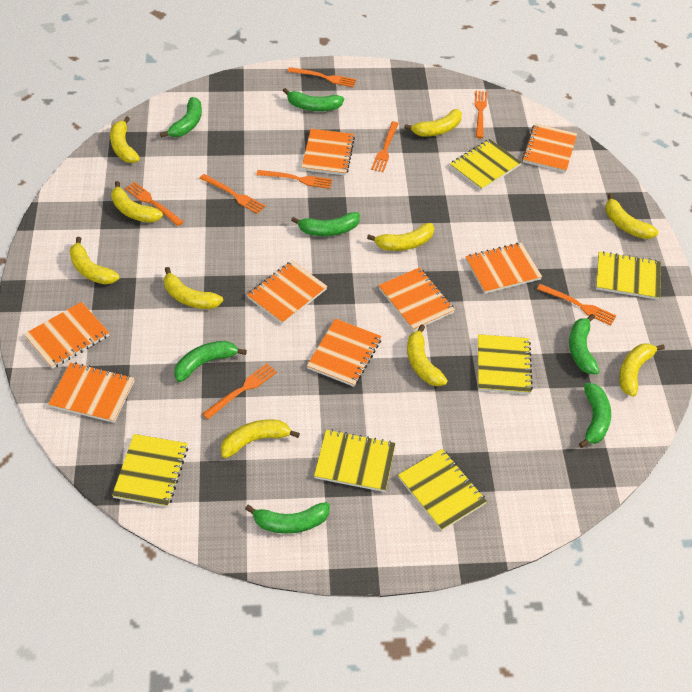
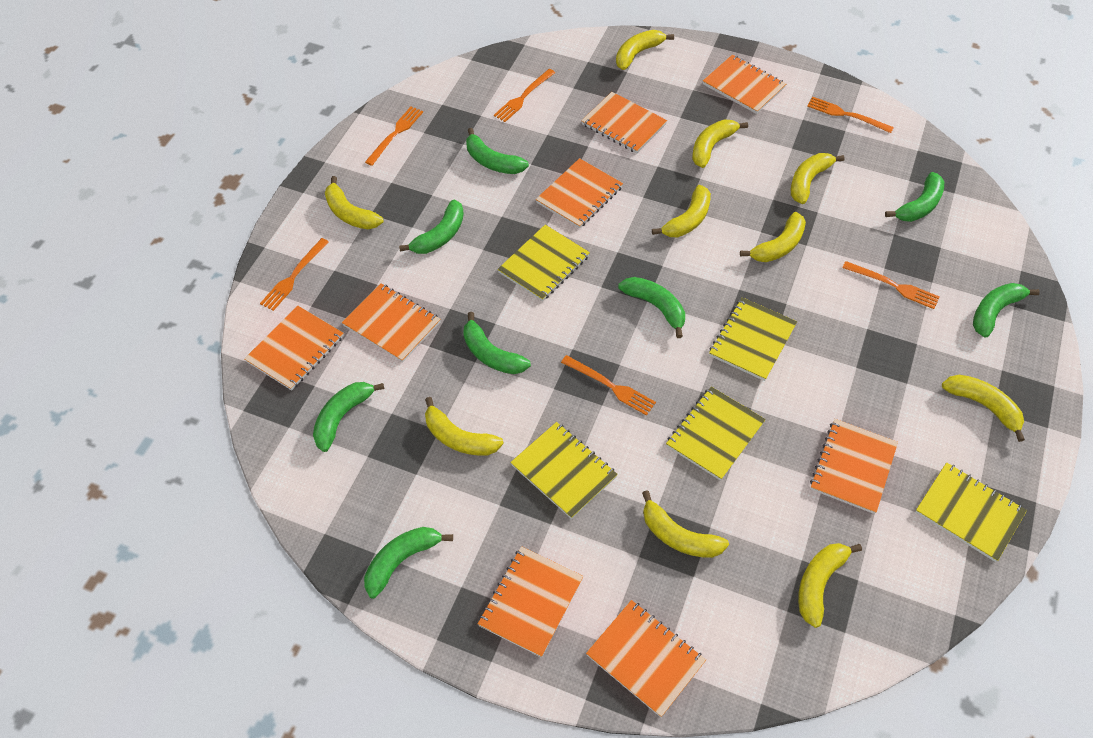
green banana: [160,97,202,138] [174,341,247,382] [245,502,330,534] [283,88,344,111] [291,212,360,236] [569,314,600,374] [579,383,611,448] = 7 -> [313,382,385,452] [364,527,453,599] [399,200,464,254] [463,312,531,374] [466,128,529,174] [618,277,685,338] [885,172,944,222] [973,283,1040,338] = 8
orange fork: [125,182,183,226] [199,174,266,214] [202,363,277,419] [256,170,332,189] [287,67,356,87] [371,121,399,172] [475,91,487,138] [537,284,616,325] = 8 -> [260,238,329,311] [365,106,423,166] [494,69,555,122] [561,355,656,416] [807,97,894,133] [842,261,939,309] = 6
yellow notebook: [112,434,188,507] [314,429,396,492] [398,449,487,531] [450,139,522,191] [478,334,533,394] [596,251,661,300] = 6 -> [497,225,590,301] [510,422,618,519] [666,387,766,481] [709,297,797,381] [915,462,1027,562] = 5

